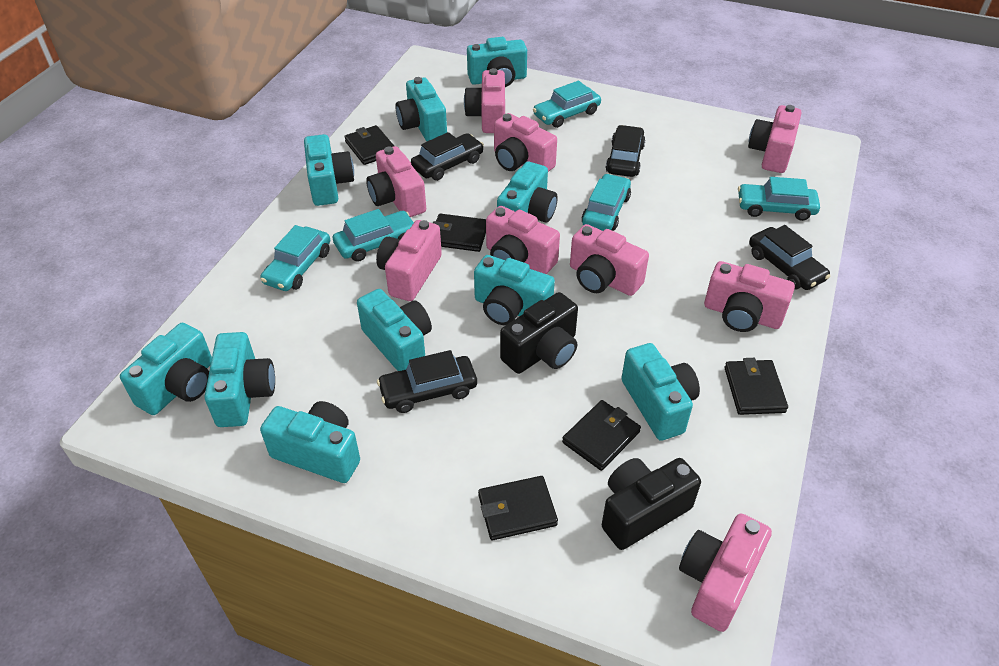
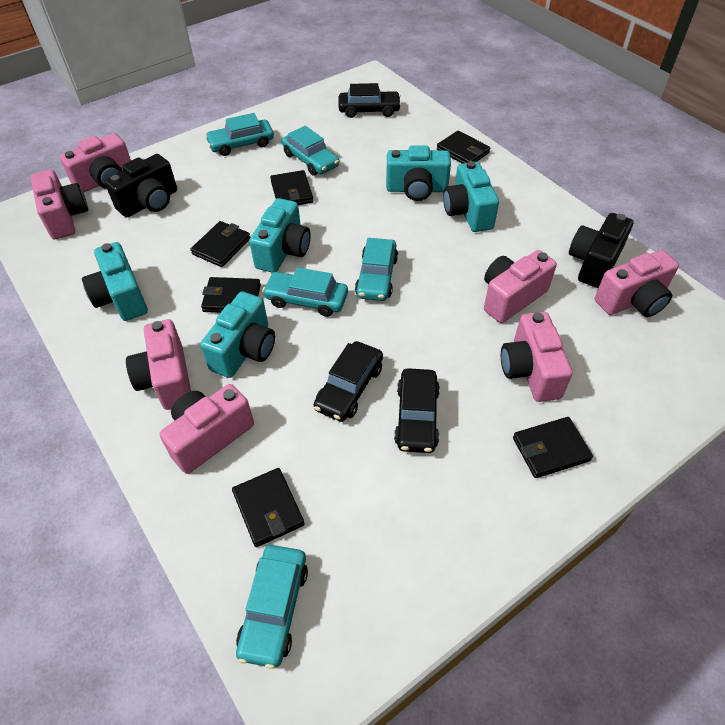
black car: [377,350,477,413] [411,132,484,181] [606,125,645,177] [749,225,830,290] = 4 -> [314,341,383,422] [339,83,401,118] [394,368,440,453] = 3
black wallet: [344,125,394,165] [433,214,486,252] [478,476,558,540] [562,400,641,471] [724,358,788,415] = 5 -> [191,221,250,267] [201,277,261,313] [232,468,304,547] [270,170,314,205] [437,131,490,164] [513,417,593,478] = 6
pink camera: [366,146,426,217] [376,220,442,301] [464,68,505,133] [486,206,560,274] [494,113,557,172] [570,224,649,296] [679,513,772,632] [704,261,795,332] [748,105,801,173] = 9 -> [30,170,88,239] [60,133,131,193] [126,319,191,410] [160,384,254,474] [484,250,557,323] [501,312,573,402] [595,250,679,317] = 7
turquoise camera: [120,323,212,415] [204,332,275,427] [260,401,360,483] [304,134,354,206] [357,289,432,371] [396,77,447,141] [467,37,527,87] [474,255,555,325] [497,162,558,222] [621,343,700,441] = 10 -> [82,242,148,321] [200,292,275,378] [249,198,311,273] [386,145,451,201] [443,161,499,232] = 5

